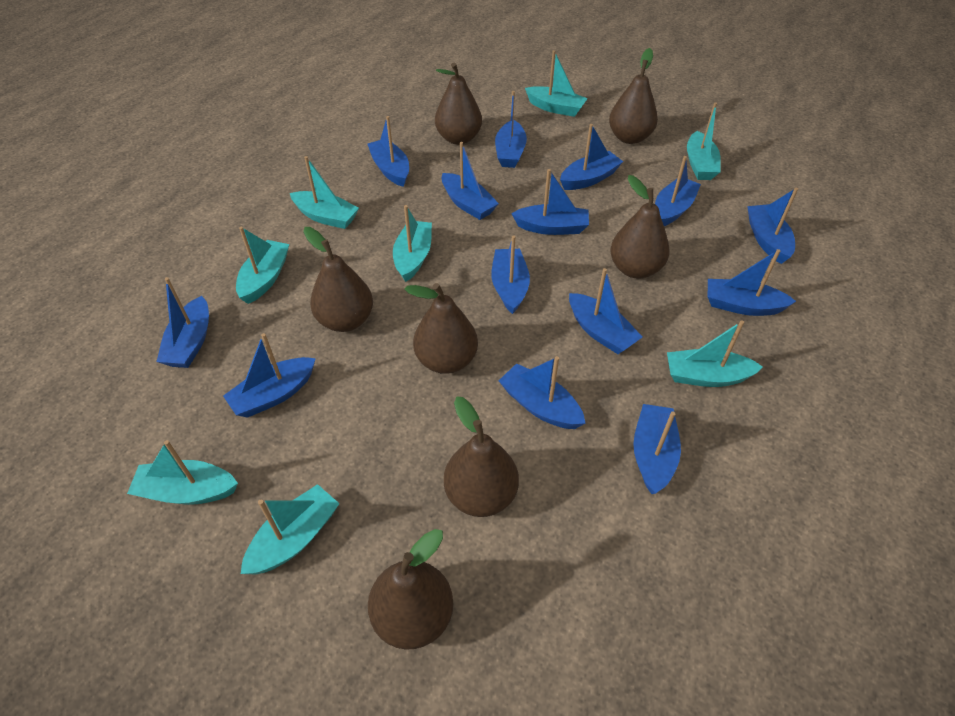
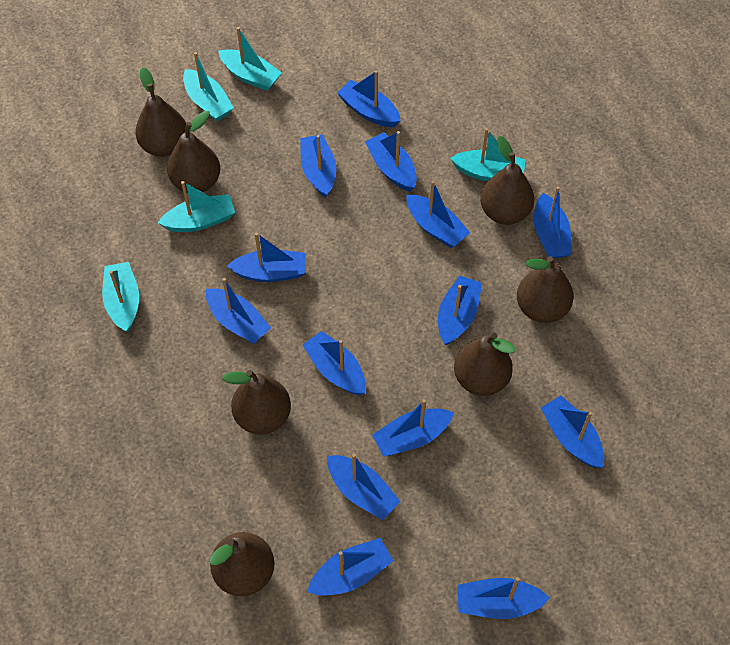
turquoise boat: [127,440,238,505] [236,227,289,304] [241,484,340,574] [290,156,359,229] [393,205,432,282] [525,50,588,117] [667,320,763,387] [687,102,721,180] = 8 -> [102,262,139,332] [158,181,235,232] [183,52,234,121] [218,27,282,91] [450,128,526,181] = 5

